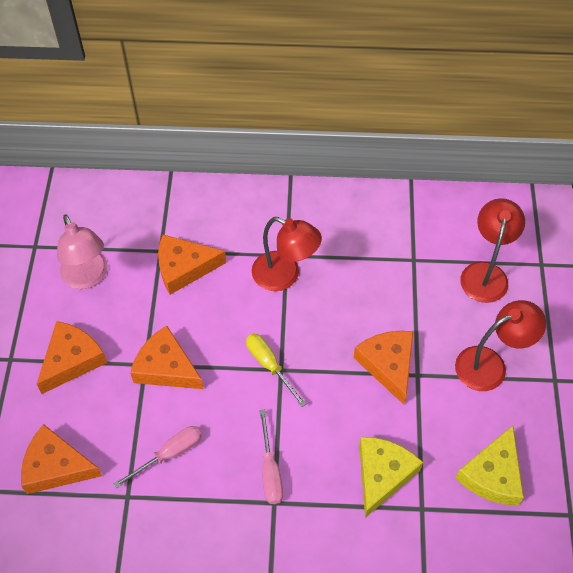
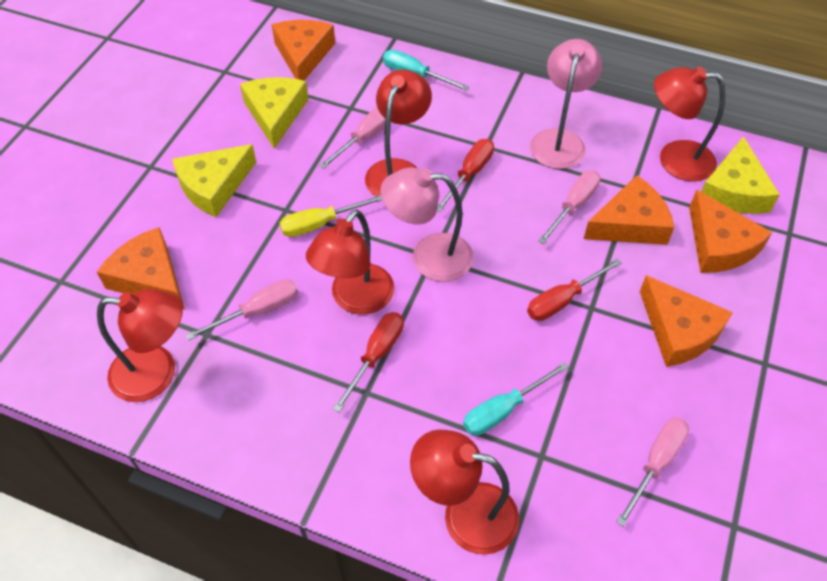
pink lamp: [57,215,107,289] = 1 -> [380,167,474,282] [530,39,603,169] = 2
pink screwdriver: [114,426,202,488] [259,410,283,504] = 2 -> [186,279,298,340] [319,107,385,169] [538,170,600,244] [617,417,689,527] = 4
red lamp: [252,217,322,291] [455,300,546,391] [460,198,525,303] = 3 -> [97,289,183,402] [306,209,394,315] [365,70,432,196] [410,429,519,555] [654,67,726,182] = 5
red screwdriver: none = 0 -> [333,312,404,412] [437,139,494,212] [527,258,622,321] = 3
turquoise screwdriver: none = 0 -> [383,50,469,91] [463,362,569,436] = 2
yellow cheese: [359,437,423,518] [456,425,524,506] = 2 -> [172,144,256,217] [240,77,308,149] [701,136,780,214] = 3

